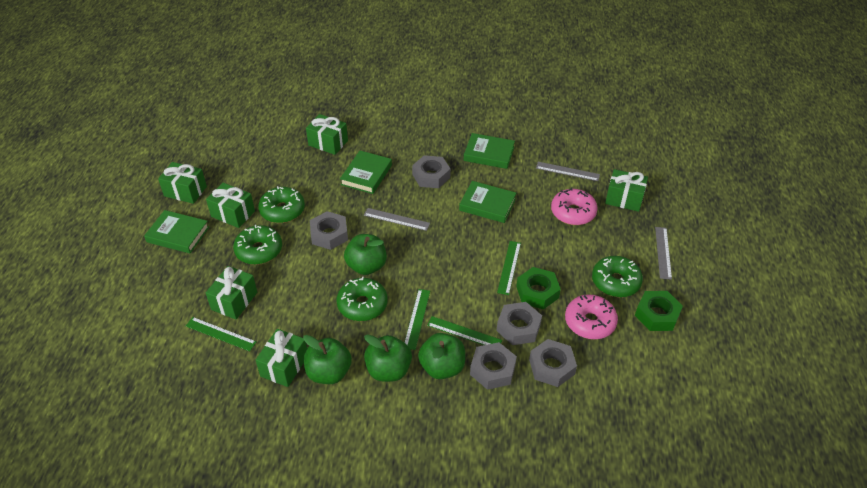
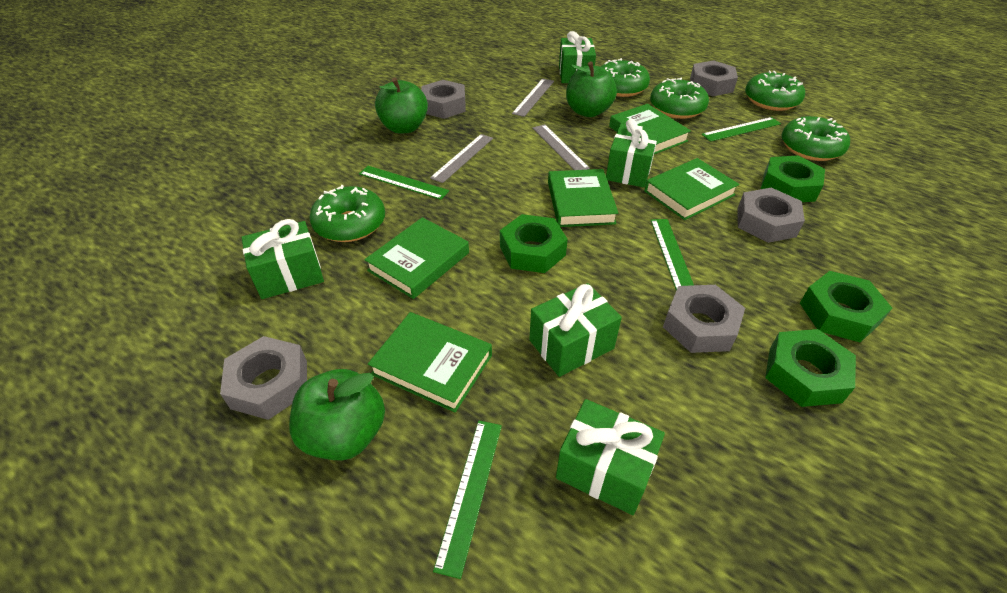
green apple: [303,335,352,384] [344,234,387,275] [364,334,412,382] [418,333,465,379] = 4 -> [289,369,385,460] [375,77,428,133] [566,61,617,117] = 3
green book: [144,210,209,253] [340,151,392,194] [459,181,516,223] [464,133,515,169] = 4 -> [365,217,469,299] [368,312,492,412] [548,169,618,227] [609,104,691,154] [644,158,739,220] = 5
green donut: [233,225,282,265] [258,186,305,223] [336,277,388,321] [592,256,643,297] = 4 -> [309,185,385,242] [601,58,650,97] [650,78,709,119] [745,71,805,111] [781,116,850,161] = 5
green gift: [158,162,207,204] [206,183,255,228] [206,266,257,319] [256,329,307,387] [306,114,348,155] [605,169,648,212] = 6 -> [241,219,324,299] [529,283,622,377] [556,399,665,515] [559,31,596,83] [606,119,659,187] = 5
green nut: [516,267,561,310] [635,291,683,331] = 2 -> [500,214,568,273] [761,155,825,202] [765,329,856,407] [800,271,892,342] = 4
pink donut: [551,187,598,225] [565,294,618,339] = 2 -> none = 0

